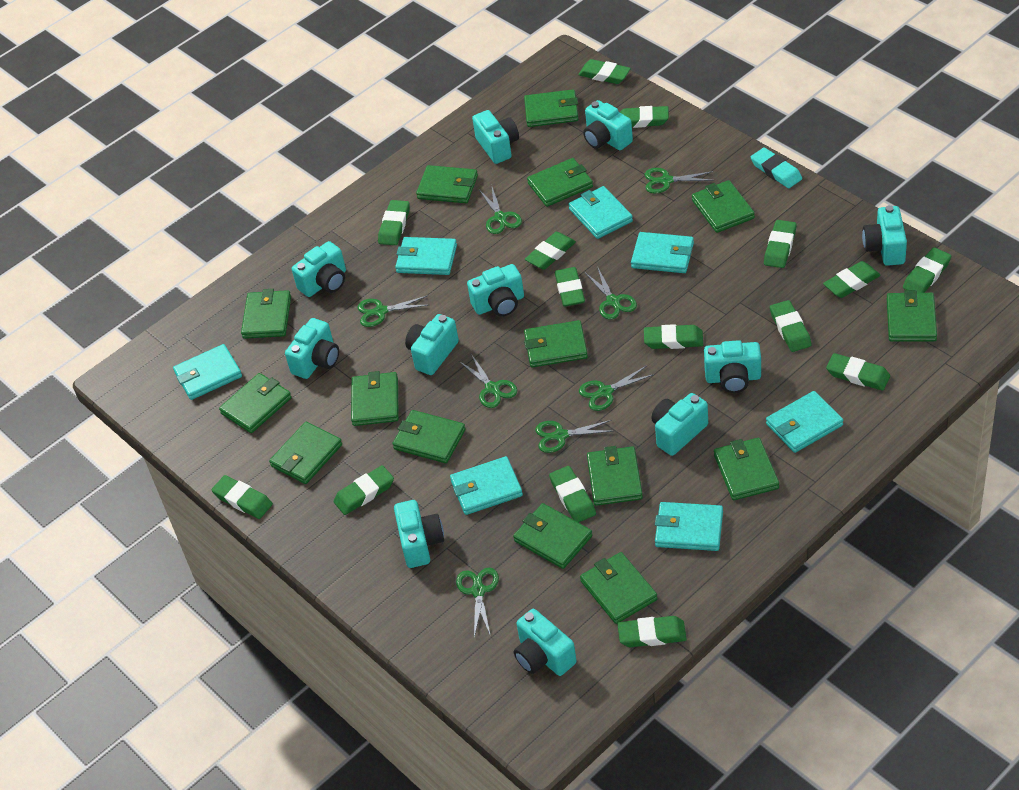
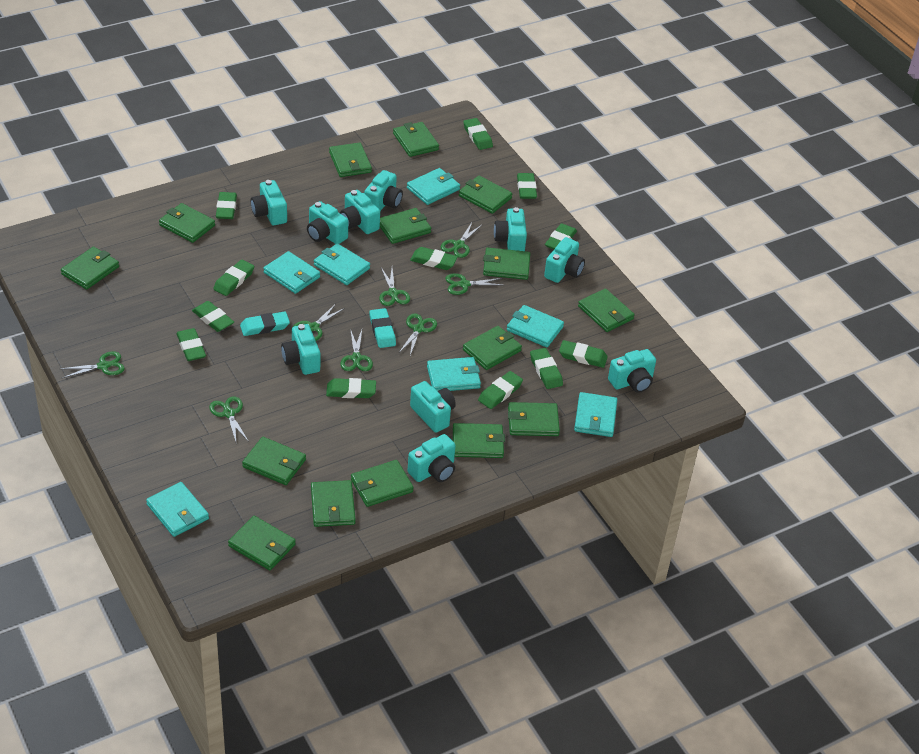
green eraser: [212,475,273,519] [334,465,394,515] [378,200,410,245] [525,232,576,270] [549,466,596,523] [555,267,585,307] [578,59,631,84] [617,616,687,647] [620,106,669,128] [644,324,703,349] [764,220,797,268] [770,300,812,352] [823,261,881,298] [826,353,890,391] [903,247,951,293] = 15 -> [176,328,206,361] [192,301,234,332] [213,260,254,296] [216,192,237,219] [326,378,376,398] [410,247,458,270] [463,118,493,150] [478,371,523,409] [517,173,537,199] [530,348,563,389] [545,223,577,250] [559,340,608,368] = 12
turquoise camera: [285,318,339,379] [292,241,346,297] [394,500,444,568] [405,314,459,375] [467,264,524,317] [472,110,519,164] [514,609,577,676] [583,100,633,150] [651,393,708,456] [704,340,761,393] [862,205,907,266] = 11 -> [251,180,287,225] [281,324,320,375] [307,201,348,244] [340,190,380,234] [364,170,403,211] [408,434,456,482] [410,381,456,433] [494,207,527,251] [544,237,585,283] [608,349,656,393] = 10
turquoise eraser: [751,147,802,188] = 1 -> [240,312,290,336] [369,308,396,348] = 2

